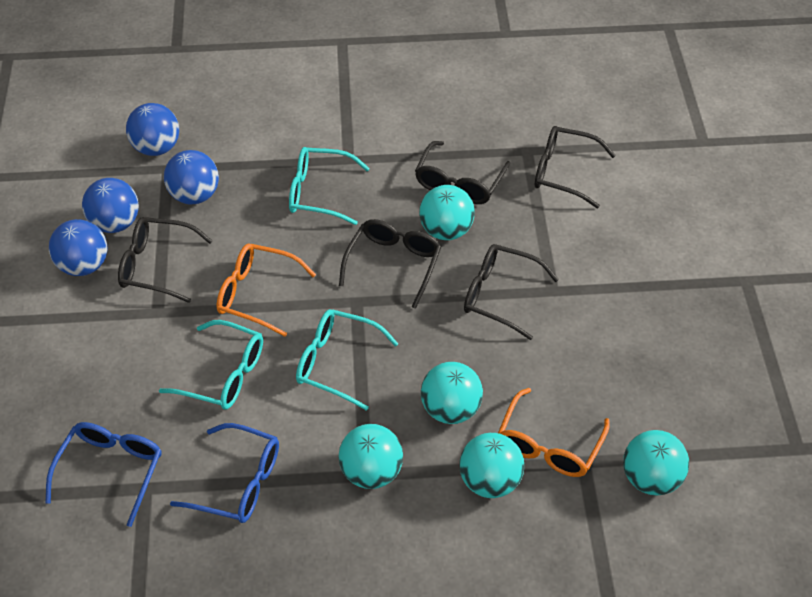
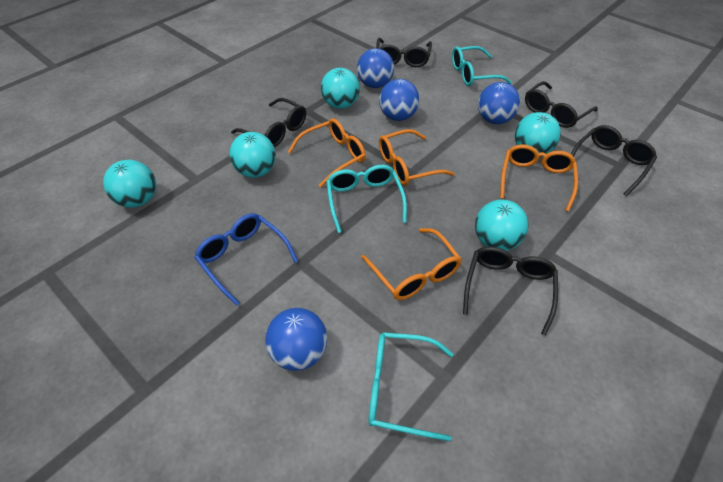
blue glasses: [45,422,162,527] [170,423,279,523] = 2 -> [194,213,298,306] = 1
orange glasses: [217,243,316,337] [498,388,610,477] = 2 -> [288,118,366,187] [361,228,462,300] [379,129,455,186] [500,144,578,212] = 4

